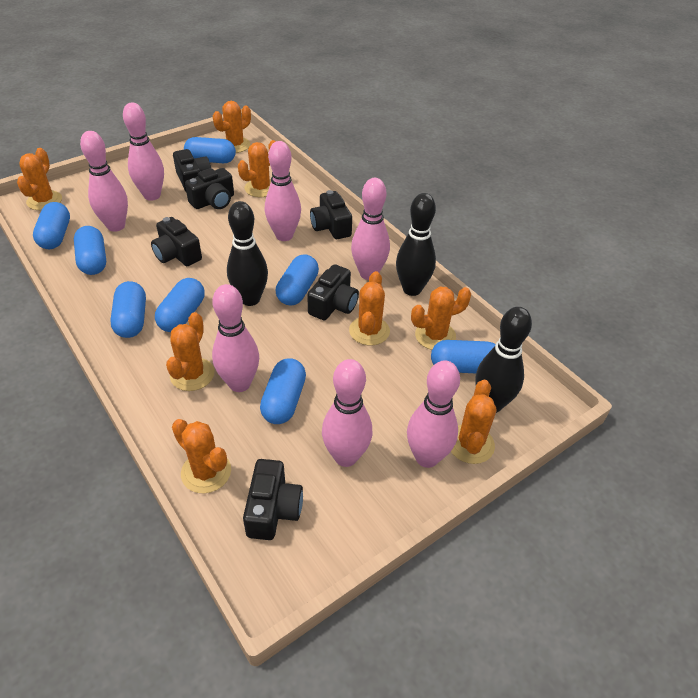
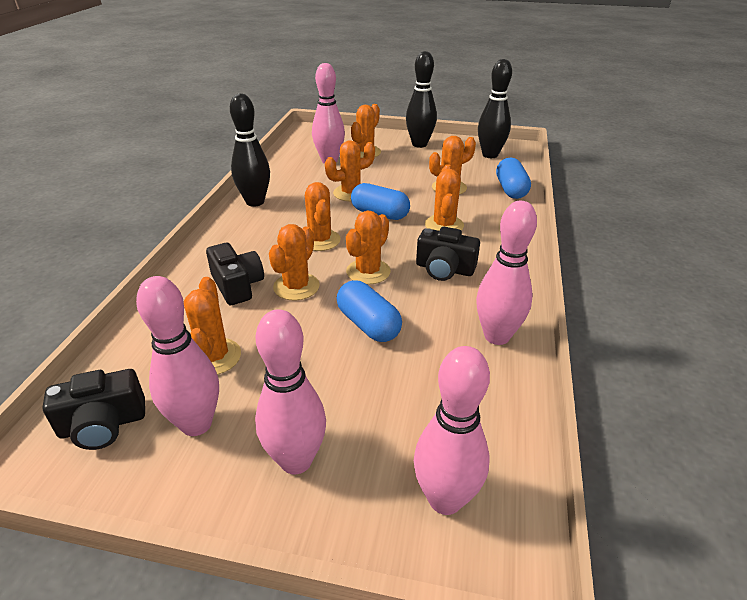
black camera: [151,217,202,266] [173,149,211,193] [185,168,234,209] [243,459,303,540] [307,264,359,320] [310,190,352,239] = 6 -> [42,369,145,450] [206,243,264,305] [416,227,480,281] = 3
blue capsule: [33,202,70,249] [74,226,106,275] [110,281,146,338] [155,278,205,332] [184,137,236,163] [260,358,306,424] [276,254,319,306] [431,340,496,373] = 8 -> [337,280,402,342] [351,183,410,220] [496,157,531,199] = 3
pink bowling pin: [80,131,128,232] [123,102,164,201] [212,284,259,392] [265,141,301,241] [322,359,373,467] [351,178,390,280] [407,360,460,468] = 7 -> [136,276,219,436] [255,309,326,474] [312,63,345,164] [414,346,490,515] [476,201,537,345] = 5

